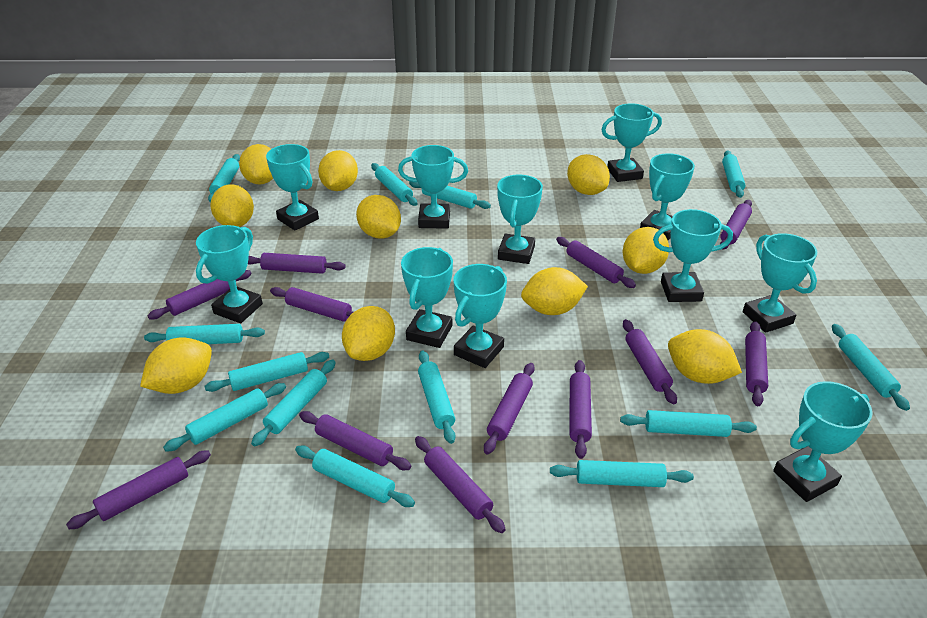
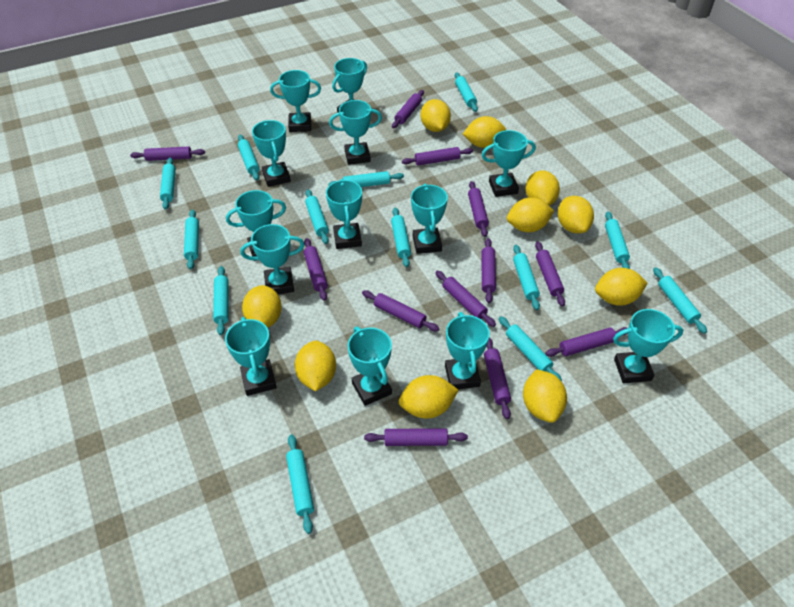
turquoise trophy: [196,225,263,323] [266,144,319,231] [398,145,468,229] [401,247,453,348] [454,264,507,368] [497,174,543,264] [601,103,662,182] [640,153,695,240] [653,209,733,302] [743,233,817,333] [773,381,873,502] = 11 -> [225,317,277,396] [226,190,286,261] [241,224,305,294] [252,120,291,187] [270,70,321,132] [326,179,362,249] [329,100,382,165] [332,58,367,113] [348,327,392,406] [411,184,448,254] [445,312,490,389] [482,130,536,197] [613,309,683,383] = 13

